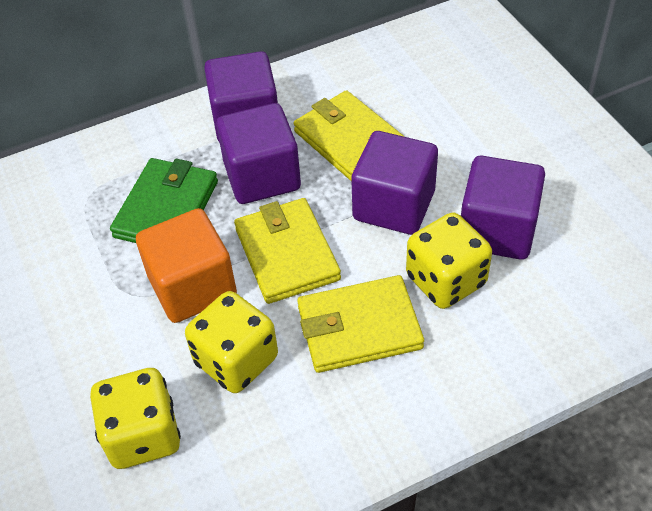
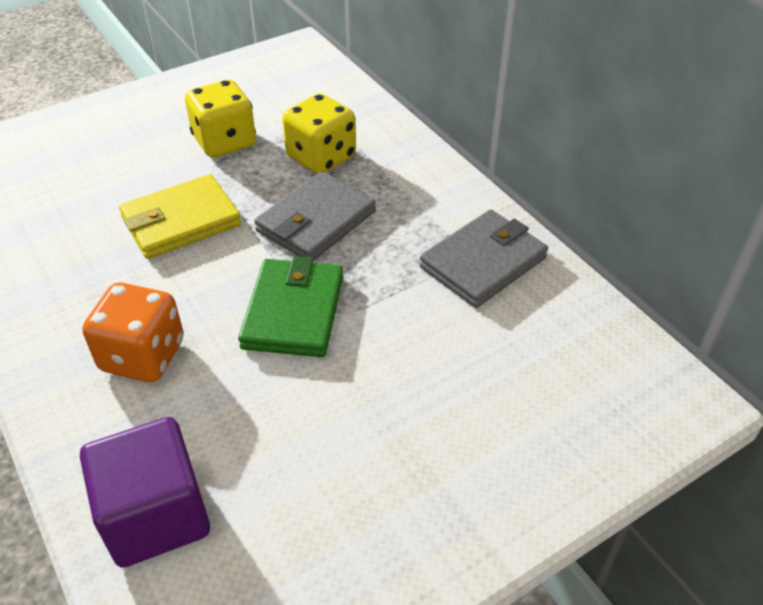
grey wallet: none = 0 -> [254,172,376,260] [419,209,548,308] = 2
orange cube: [136,208,237,323] = 1 -> none = 0
orange dice: none = 0 -> [83,283,184,382] = 1
purple cube: [204,51,278,143] [216,103,301,204] [351,131,438,235] [461,156,545,260] = 4 -> [80,417,210,567] = 1
yellow dice: [90,368,181,469] [185,291,278,393] [406,212,492,309] = 3 -> [185,80,256,157] [282,93,356,174] = 2
yellow wallet: [234,198,341,304] [294,90,405,181] [297,275,424,373] = 3 -> [119,174,241,259] = 1

